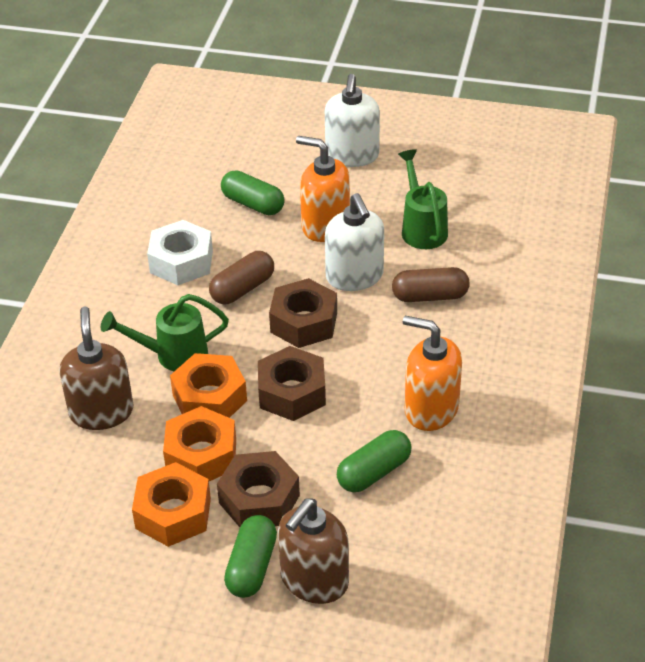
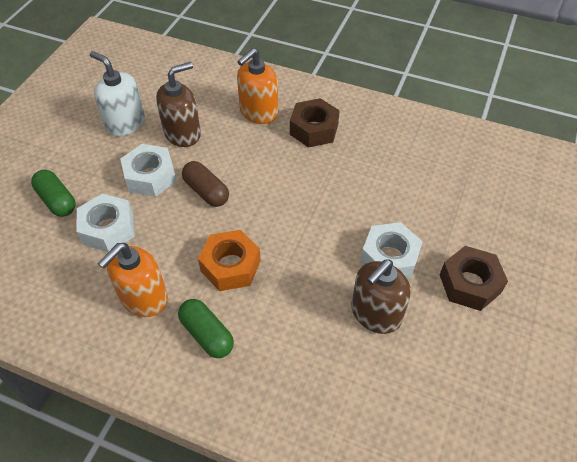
brown capsule: [209,251,274,304] [392,267,469,302] = 2 -> [182,161,229,207] = 1
brown nut: [217,451,300,527] [258,346,326,421] [269,278,337,348] = 3 -> [290,98,340,148] [440,246,508,311] = 2
green capsule: [221,170,285,215] [224,515,277,598] [337,430,411,492] = 3 -> [31,170,76,217] [178,299,234,358] = 2
green watering can: [101,294,229,371] [398,149,448,249] = 2 -> none = 0
orange nut: [132,462,211,547] [163,406,236,481] [170,353,247,418] = 3 -> [198,230,261,291] = 1
white nut: [147,220,213,285] = 1 -> [77,193,135,252] [121,144,176,197] [360,222,423,279] = 3
white soap dispenser: [325,74,380,167] [325,193,384,291] = 2 -> [90,51,145,136] = 1

